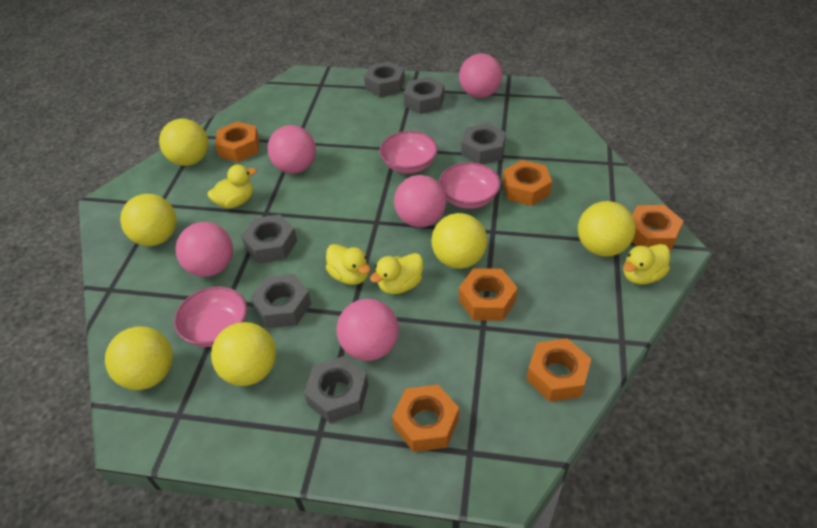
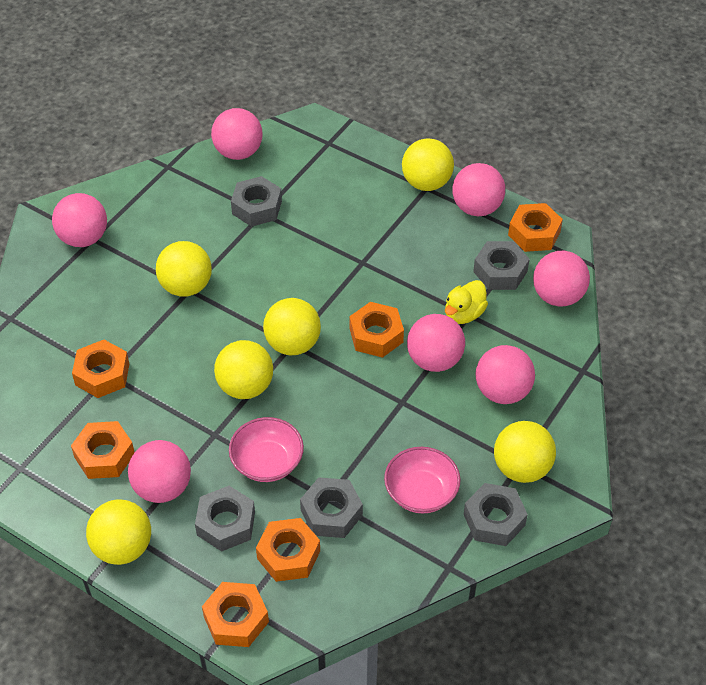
grey nut: [241,214,297,263] [250,274,311,328] [304,356,368,423] [364,61,405,97] [404,77,445,114] [461,123,506,164] = 6 -> [195,486,255,551] [231,176,282,227] [300,477,363,538] [464,483,528,546] [473,241,530,290] = 5
pink ball: [176,222,233,277] [267,125,316,174] [336,299,399,361] [394,175,446,227] [459,54,502,98] = 5 -> [52,193,107,247] [128,440,191,503] [211,108,263,160] [407,314,465,372] [452,163,505,216] [476,345,535,404] [533,251,590,307] = 7
pink bowl: [174,286,247,347] [379,131,438,174] [439,162,501,209] = 3 -> [229,417,304,482] [384,447,460,513] = 2
yellow duck: [208,164,256,209] [326,244,370,285] [370,253,423,294] [623,244,670,285] = 4 -> [445,280,488,324] = 1

